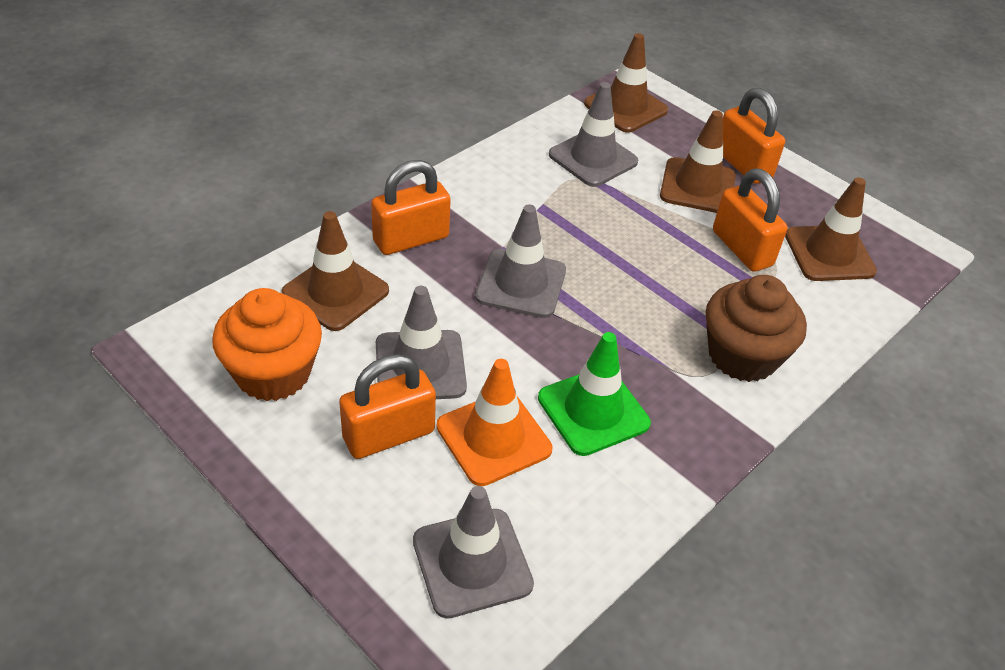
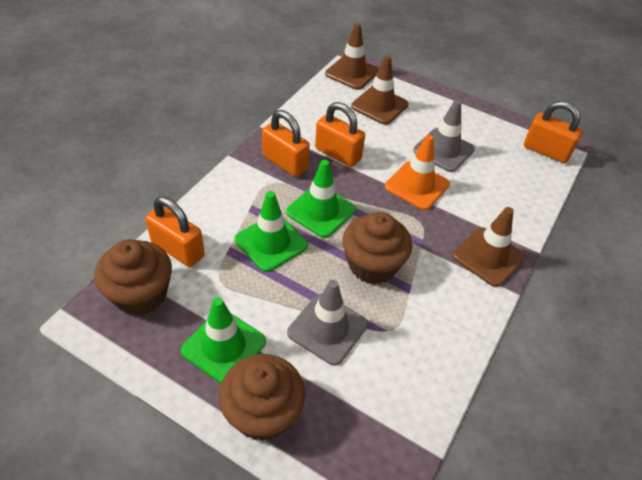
brown cupcake: [706,275,807,382] = 1 -> [94,239,172,315] [219,354,305,441] [342,212,412,285] = 3
brown traffic cone: [281,211,389,331] [584,33,668,133] [660,110,736,213] [785,177,877,281] = 4 -> [325,23,379,90] [351,55,409,125] [453,207,525,287] = 3
green traffic cone: [538,332,651,456] = 1 -> [181,297,266,383] [235,191,308,272] [286,159,356,238] = 3
grey traffic cone: [376,286,467,399] [413,486,534,619] [475,205,566,318] [549,82,638,187] = 4 -> [287,280,368,365] [413,100,475,172] = 2
orange cupcake: [212,288,322,401] = 1 -> none = 0

